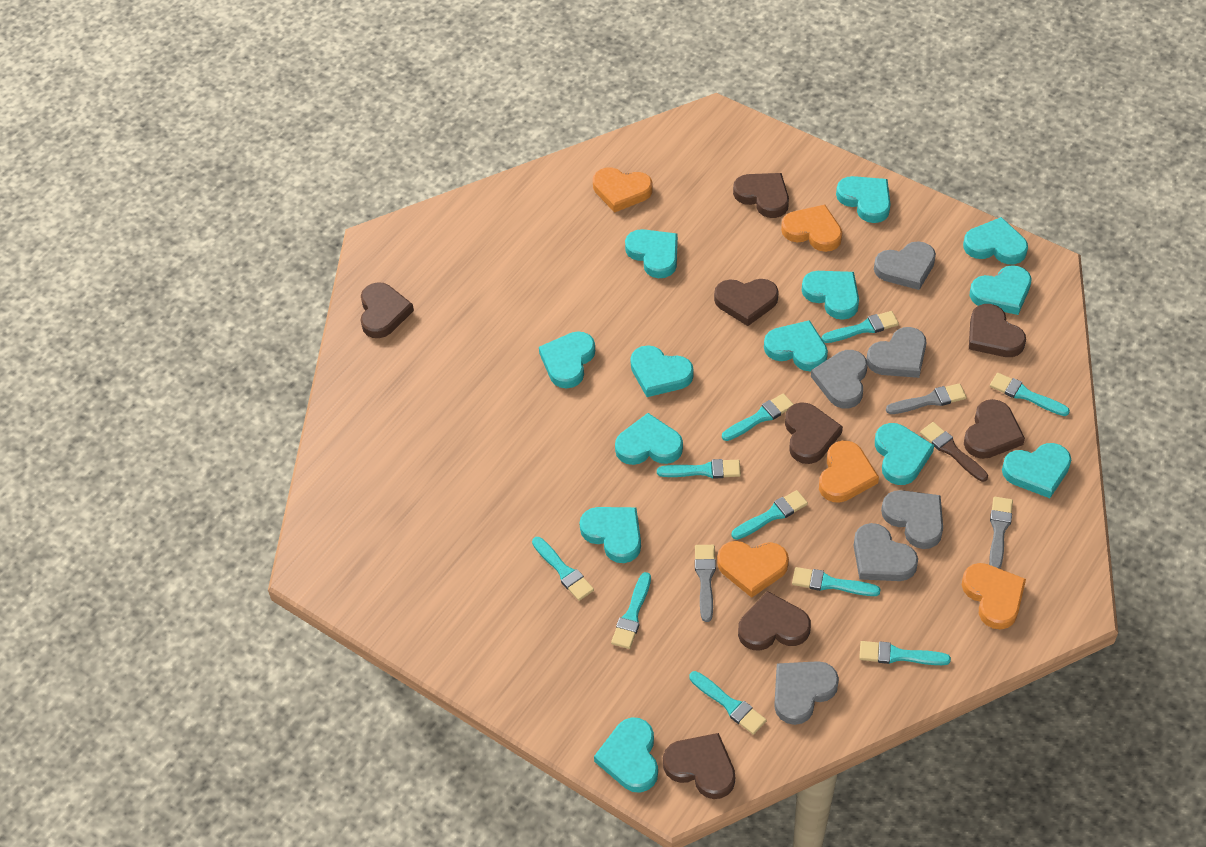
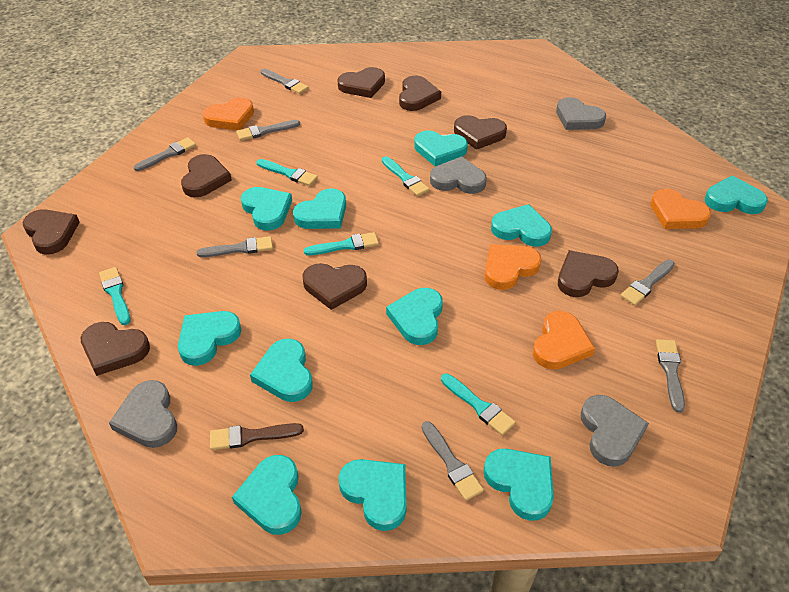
grey brush: [695,545,716,622] [886,383,967,414] [989,497,1013,569] = 3 -> [134,137,196,171] [197,236,273,257] [236,120,300,141] [261,69,309,94] [422,421,484,501] [620,260,675,305] [656,339,685,413] = 7
grey heart: [774,661,839,725] [811,350,868,408] [853,523,918,581] [866,327,927,378] [874,241,936,290] [881,490,943,549] = 6 -> [109,380,177,448] [430,156,487,194] [556,97,606,130] [581,395,649,467] = 4
orange heart: [593,167,653,213] [717,541,789,598] [781,205,842,252] [819,440,879,503] [962,563,1026,630] = 5 -> [203,97,254,130] [485,244,541,290] [533,311,595,369] [650,189,711,229] = 4
turquoise brush: [532,537,594,601] [611,572,651,649] [657,459,741,479] [689,671,766,735] [722,393,794,441] [731,490,808,540] [792,567,881,596] [822,311,899,343] [859,641,951,665] [990,373,1070,416] = 10 -> [99,267,131,325] [256,159,318,186] [304,232,379,255] [382,156,429,196] [441,374,516,435] = 5
turquoise heart: [539,331,595,388] [580,507,641,563] [594,718,658,793] [615,413,683,465] [625,229,678,278] [630,345,694,397] [764,320,828,372] [802,271,859,320] [836,176,891,223] [875,423,934,485] [963,217,1028,264] [970,265,1031,315] [1002,443,1071,498] = 13 -> [178,311,242,366] [232,455,302,535] [241,187,292,231] [250,339,312,402] [293,188,346,229] [339,459,407,531] [386,288,443,345] [414,131,468,166] [484,449,554,521] [491,204,552,247] [705,175,768,214] = 11

